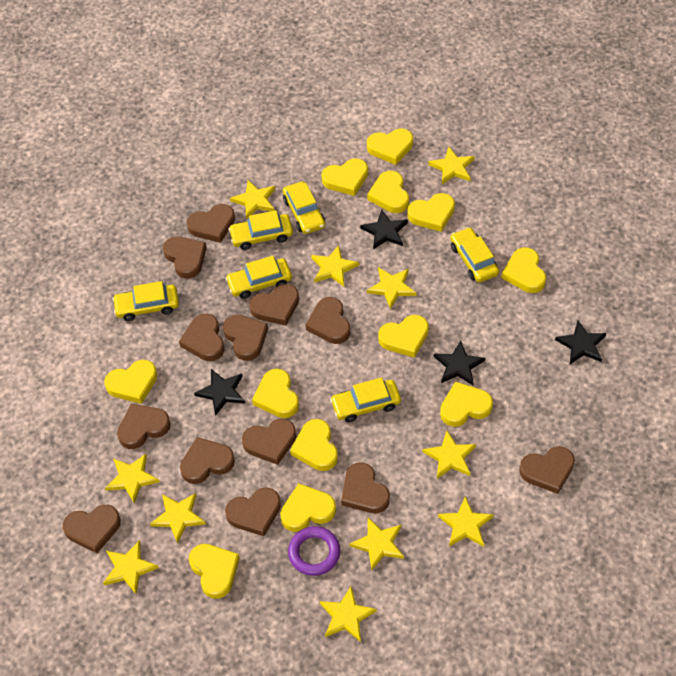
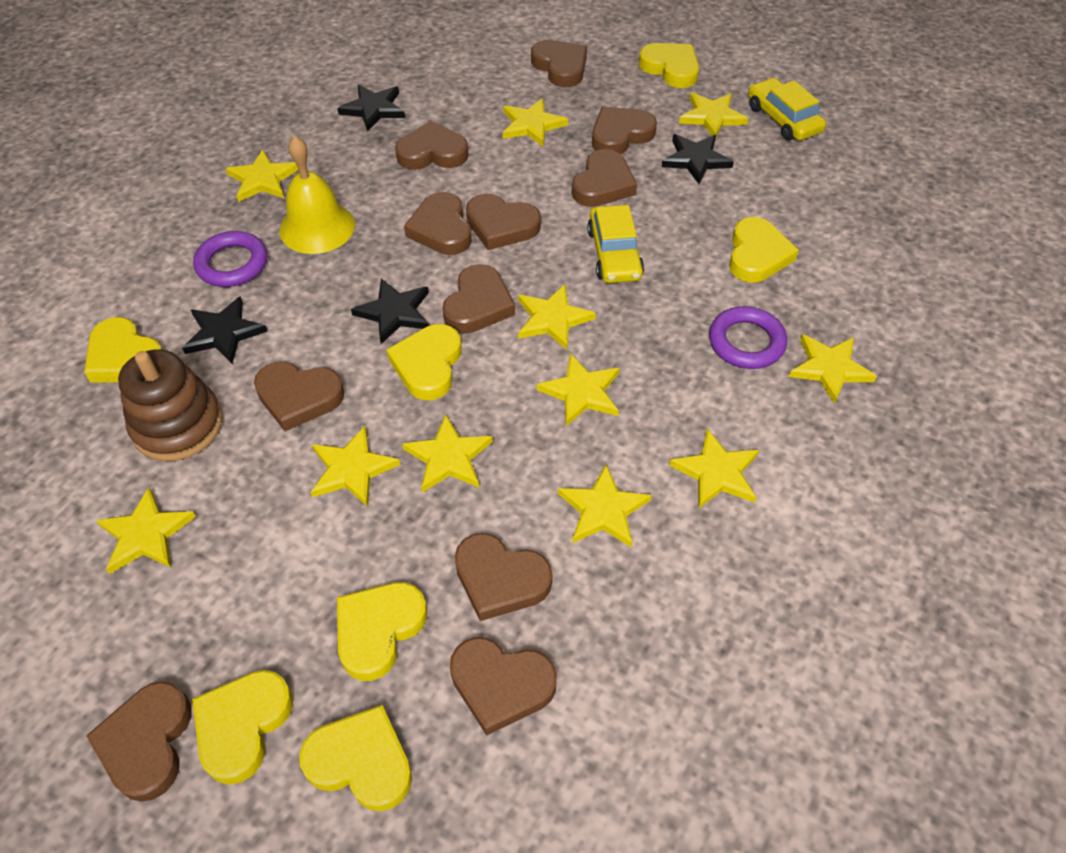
brown heart: [63,505,121,553] [117,404,171,449] [163,236,207,278] [179,314,224,361] [180,437,235,484] [187,204,235,243] [223,315,268,361] [225,487,281,536] [242,419,296,465] [249,284,299,325] [306,297,350,344] [341,463,390,513] [519,446,575,494] = 13 -> [86,681,192,802] [254,361,344,431] [395,121,469,170] [404,192,472,255] [442,264,515,334] [450,637,557,736] [455,533,552,621] [466,194,541,250] [531,40,587,87] [572,149,637,207] [592,107,657,154] = 11
brown stacking toy: none = 0 -> [118,349,223,461] = 1
purple ring: [288,526,341,576] = 1 -> [193,231,267,287] [709,306,787,369] = 2
yellow bell: none = 0 -> [280,135,355,254] = 1
yellow car: [112,281,179,321] [225,256,292,299] [228,210,293,250] [283,181,325,234] [330,377,401,422] [450,227,499,283] = 6 -> [587,205,644,283] [748,78,826,141] = 2
yellow heart: [104,360,157,404] [189,544,240,599] [252,369,299,418] [280,483,336,532] [290,419,338,471] [321,158,368,196] [367,129,413,165] [367,171,409,213] [378,315,429,358] [407,193,455,232] [440,382,493,427] [502,247,546,293] = 12 -> [84,317,162,383] [192,670,293,785] [299,705,412,811] [337,582,427,681] [386,324,462,400] [639,43,699,88] [729,217,799,282] = 7

